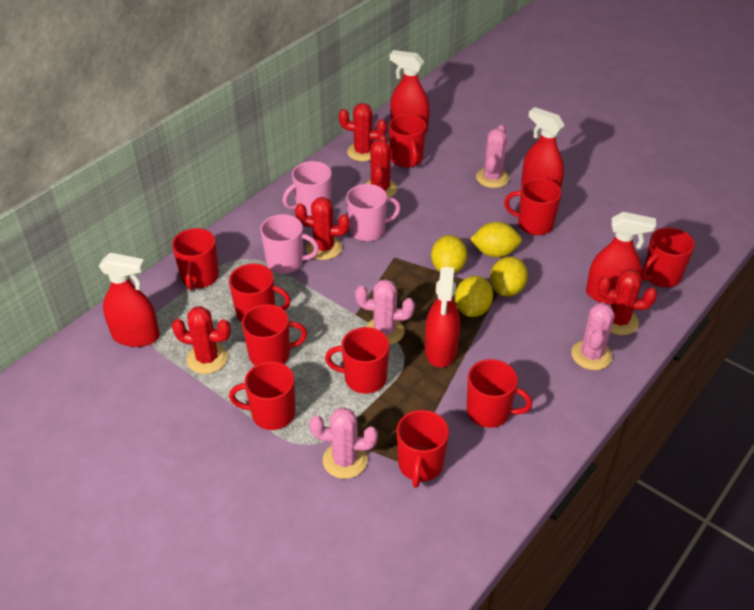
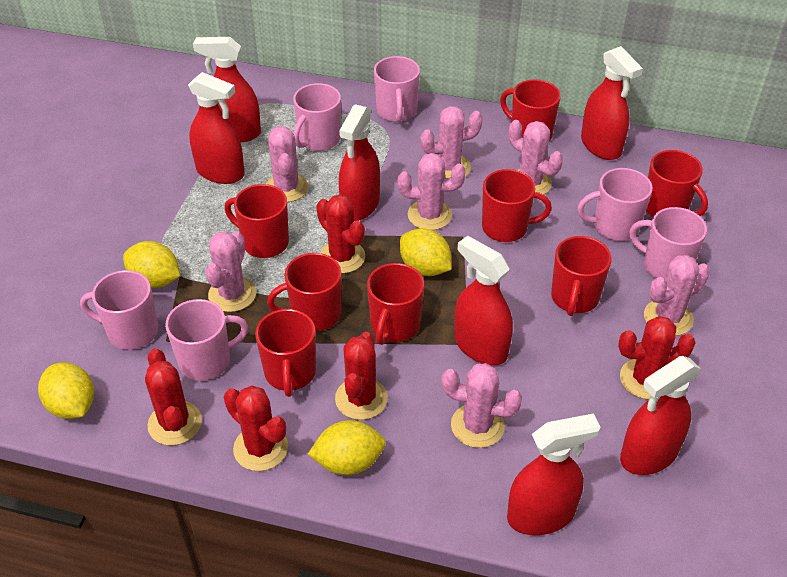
pink cactus: [309,407,378,479] [355,279,415,345] [476,125,510,188] [571,302,615,370] = 4 -> [206,231,256,312] [266,126,308,202] [398,153,465,230] [421,106,483,178] [441,363,522,448] [509,120,563,195] [644,255,710,336] = 7
pink mug: [260,214,319,274] [283,161,332,216] [346,184,401,241] = 3 -> [80,270,158,350] [165,299,248,381] [293,83,341,151] [374,56,420,122] [577,168,653,241] [629,207,707,280] = 6
red mug: [172,228,219,290] [229,263,291,322] [229,361,295,430] [242,304,307,366] [325,327,389,394] [389,115,426,168] [397,410,449,488] [467,359,532,428] [504,178,562,235] [641,227,695,287] = 10 -> [225,184,289,258] [255,309,316,397] [267,253,342,331] [367,263,424,345] [482,169,552,242] [500,79,561,141] [551,236,612,316] [646,150,708,217] = 8
red spray bottle: [99,253,160,347] [390,50,430,133] [425,267,460,368] [521,107,565,188] [586,212,656,305] = 5 -> [188,72,245,184] [193,37,261,142] [339,104,380,221] [454,236,513,365] [507,413,600,535] [581,46,643,160] [620,356,701,475] = 7

